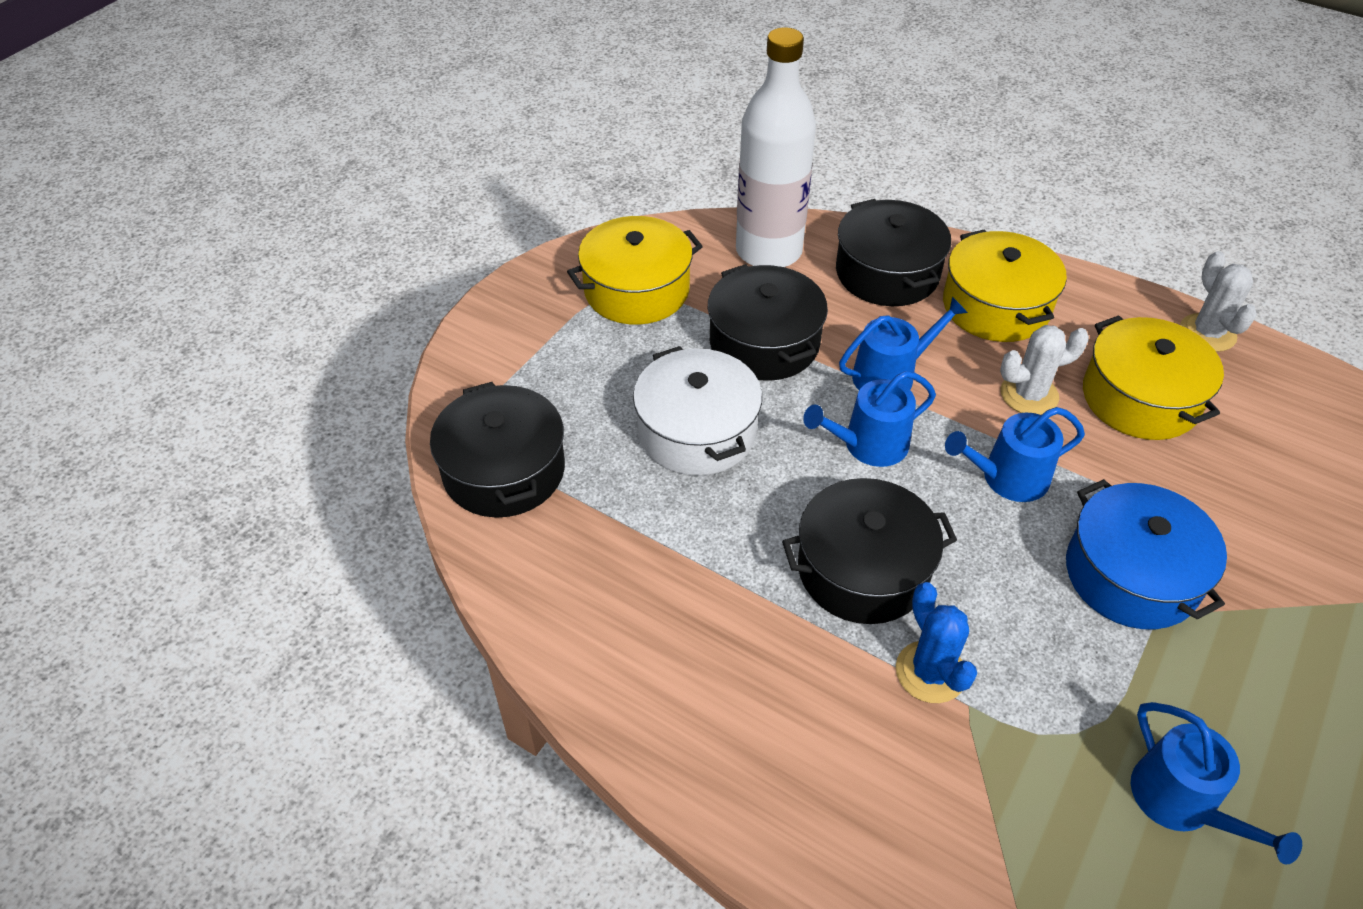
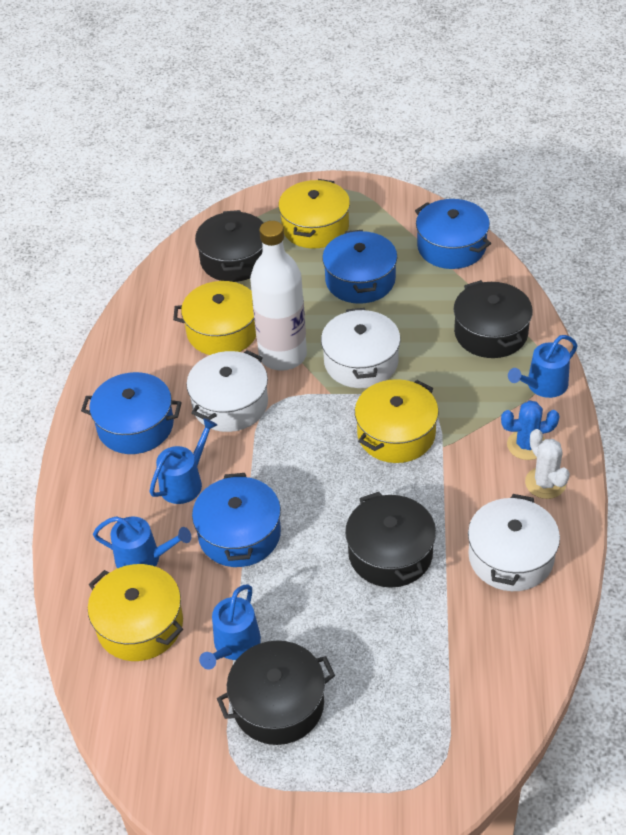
blue pot: [1066,479,1227,629] = 1 -> [81,372,182,454] [192,473,281,567] [322,230,397,304] [415,199,491,269] = 4
white cactus: [1000,325,1089,415] [1180,251,1257,352] = 2 -> [525,429,570,499] = 1
white pot: [633,346,762,476] = 1 -> [186,350,268,432] [321,308,401,388] [468,494,560,591] = 3
yellow pot: [567,216,703,325] [943,229,1067,342] [1083,315,1224,440] = 3 -> [88,564,183,661] [173,281,256,355] [278,179,350,249] [355,379,439,463] = 4

